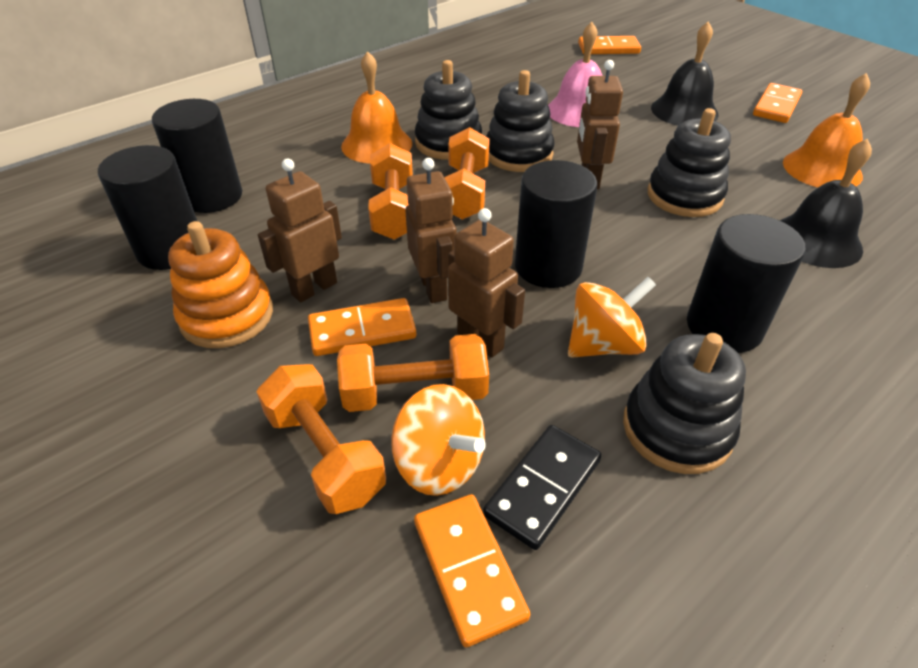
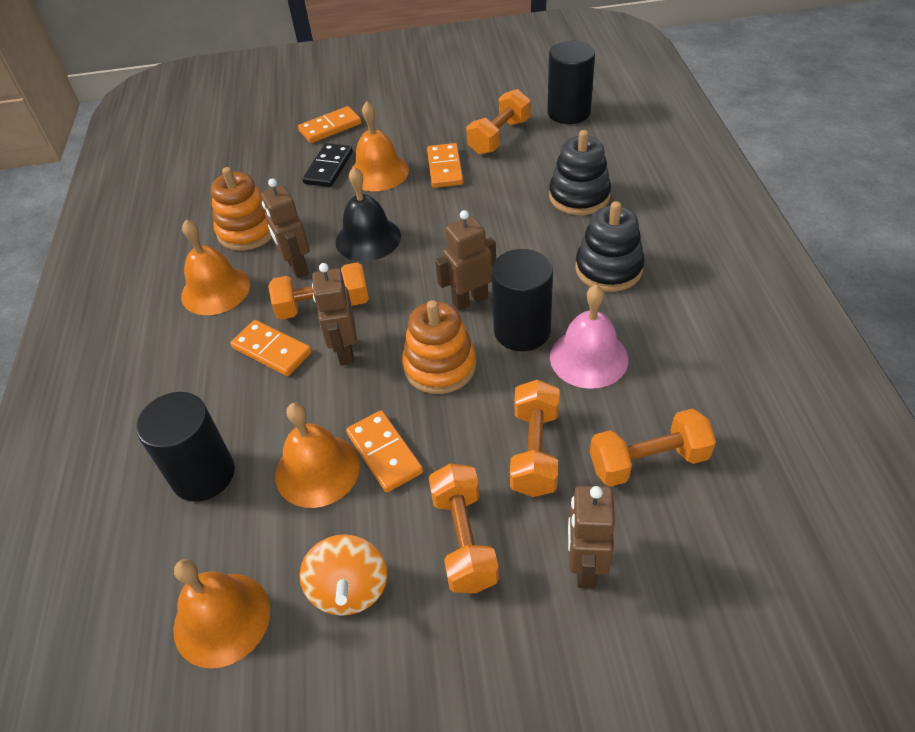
black bell: [651,21,719,126] [779,139,872,268] = 2 -> [335,167,401,261] = 1
black cylinder: [98,145,197,270] [152,99,242,213] [515,160,597,288] [687,214,806,353] = 4 -> [136,392,235,502] [491,249,553,351] [547,41,595,124] = 3
black stacking toy: [415,60,482,160] [486,70,555,172] [623,333,746,474] [648,108,731,217] = 4 -> [549,130,611,215] [575,201,644,292] = 2
orange bell: [341,51,412,164] [783,73,870,187] = 2 -> [173,559,271,669] [181,220,250,315] [275,402,360,508] [350,102,409,191] = 4
orange dumbbell: [257,364,386,514] [337,334,489,412] [368,143,413,240] [444,127,490,220] = 4 -> [268,262,369,320] [428,463,499,593] [466,89,530,155] [510,379,560,497] [590,409,716,487] = 5
orange spinning top: [391,384,486,496] [568,277,656,358] = 2 -> [299,534,387,616] = 1
orange stacking toy: [168,221,273,348] = 1 -> [211,167,272,251] [402,300,476,394] = 2

